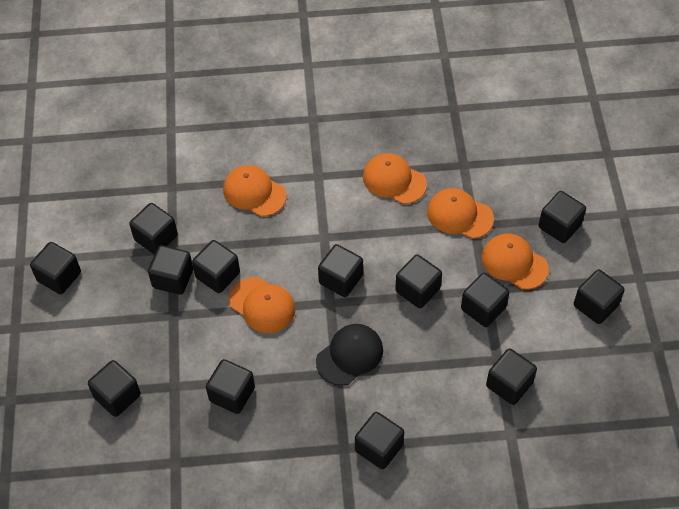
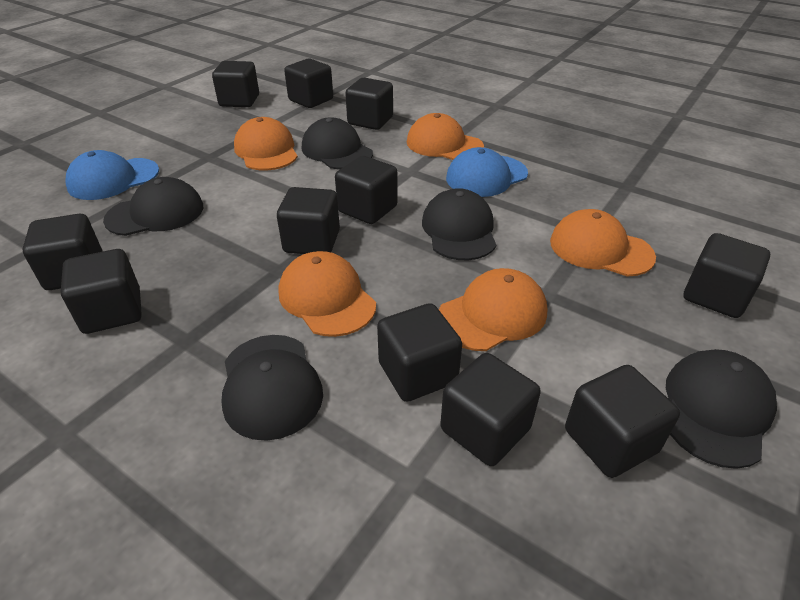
black cap: [316,324,383,386] = 1 -> [103,177,203,236] [222,335,323,441] [302,117,373,169] [422,188,496,260] [666,349,777,469] = 5
black cube: [30,242,81,294] [88,360,141,417] [129,203,178,255] [148,245,193,295] [192,240,240,293] [206,359,255,414] [318,244,363,297] [355,412,404,469] [395,255,442,308] [461,273,510,327] [486,349,537,405] [538,191,586,243] [574,270,625,324] = 13 -> [22,214,103,290] [61,249,142,334] [212,61,259,107] [277,187,340,254] [284,59,333,108] [335,156,398,224] [345,78,393,130] [377,303,462,402] [440,353,541,466] [565,365,680,478] [684,233,770,318] = 11
blue cap: none = 0 -> [65,150,159,200] [446,147,528,197] = 2

